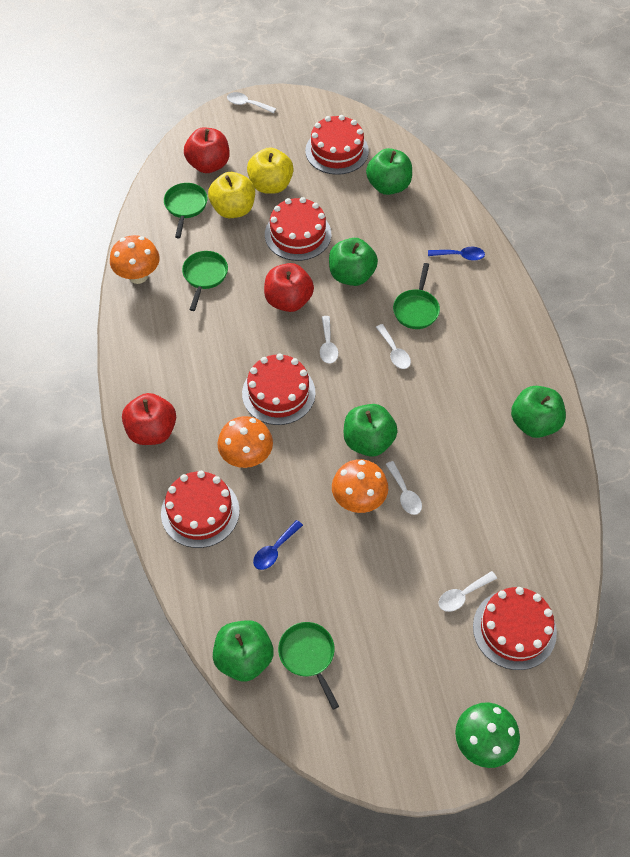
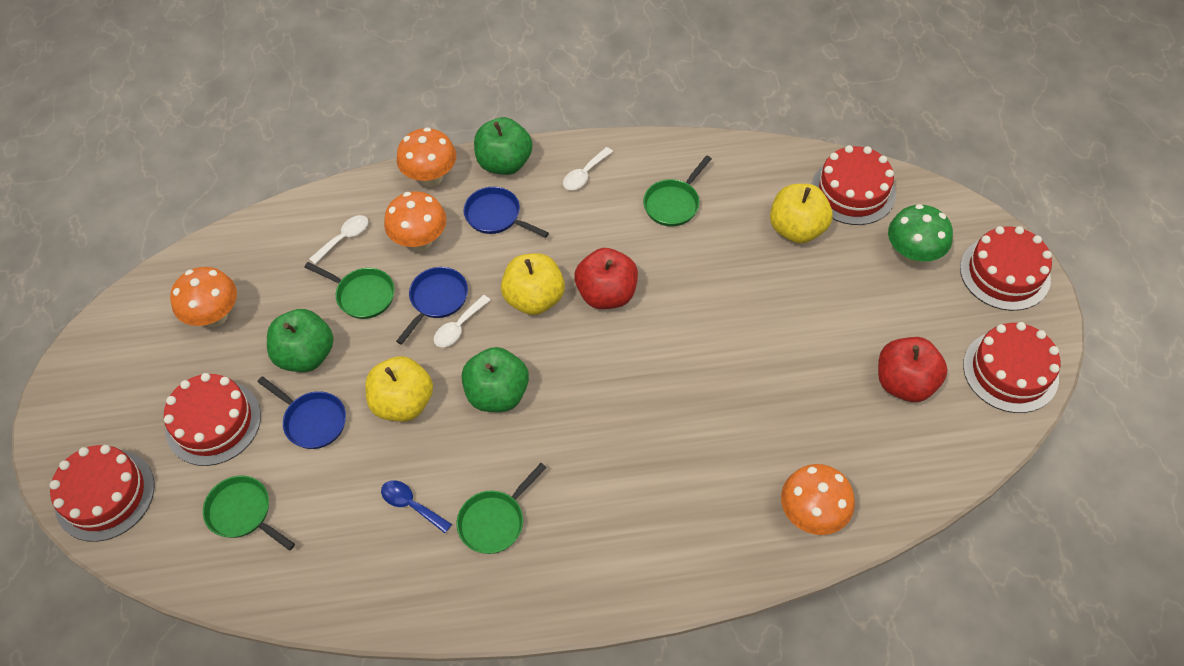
blue pan: none = 0 -> [257,376,346,449] [396,267,468,345] [464,187,549,238] = 3
blue spoon: [253,520,303,570] [428,247,485,261] = 2 -> [381,480,452,533] = 1
green apple: [213,620,274,682] [329,238,378,286] [344,404,398,457] [366,148,412,195] [511,386,566,438] = 5 -> [267,309,333,372] [462,347,529,412] [474,117,533,175] = 3
orange mushroom: [110,235,160,284] [218,416,273,468] [332,459,388,513] = 3 -> [170,267,237,327] [384,191,447,251] [397,127,456,187] [781,464,855,535] = 4
red apple: [122,393,176,445] [184,128,229,173] [264,263,314,312] = 3 -> [574,248,638,309] [878,337,947,402] = 2
white spoon: [227,92,276,113] [320,316,338,364] [376,324,411,369] [386,461,422,515] [439,571,497,612] = 5 -> [309,215,368,264] [434,295,490,347] [563,147,613,190] = 3
yellow apple: [208,172,255,218] [247,147,294,194] = 2 -> [365,356,433,422] [501,253,565,315] [770,184,833,243] = 3

